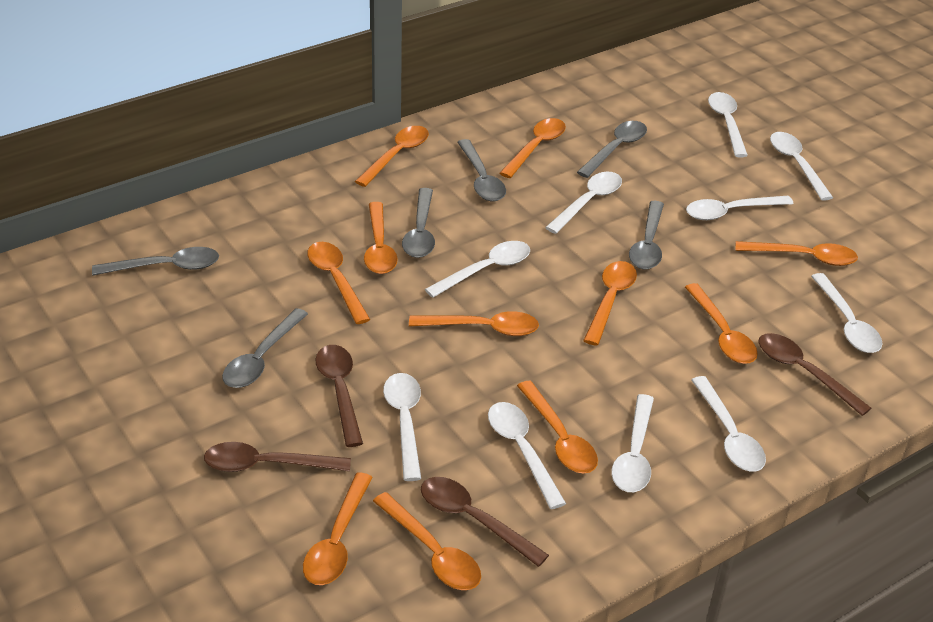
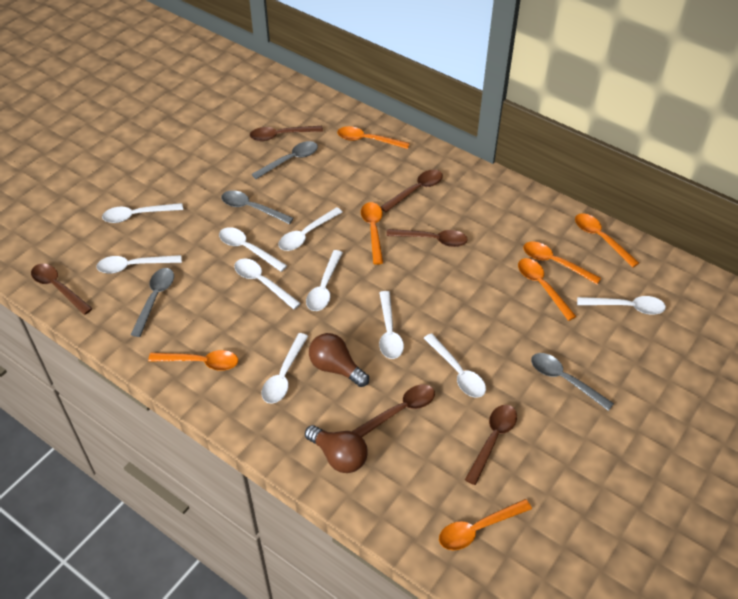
brown light bulb: none = 0 -> [305,425,368,473] [309,333,369,387] = 2
brown spoon: [204,442,351,472] [315,345,363,447] [421,477,549,567] [758,333,872,416] = 4 -> [31,264,93,315] [250,126,323,141] [352,385,435,437] [380,170,443,212] [386,229,468,247] [465,405,517,485] = 6
grey spoon: [92,247,219,275] [222,308,308,388] [402,188,435,258] [457,139,506,201] [577,121,647,178] [629,201,664,269] = 6 -> [130,268,174,337] [221,190,294,224] [252,141,318,179] [531,353,614,411] = 4
orange spoon: [303,473,373,585] [307,242,371,324] [355,126,429,187] [364,202,398,274] [373,492,481,590] [409,311,539,336] [500,118,566,178] [517,381,598,474] [583,261,637,346] [685,283,758,364] [735,241,858,266] = 11 -> [148,350,238,371] [337,126,410,149] [361,202,383,265] [439,499,532,550] [518,258,577,321] [523,242,601,284] [575,213,639,268] = 7

